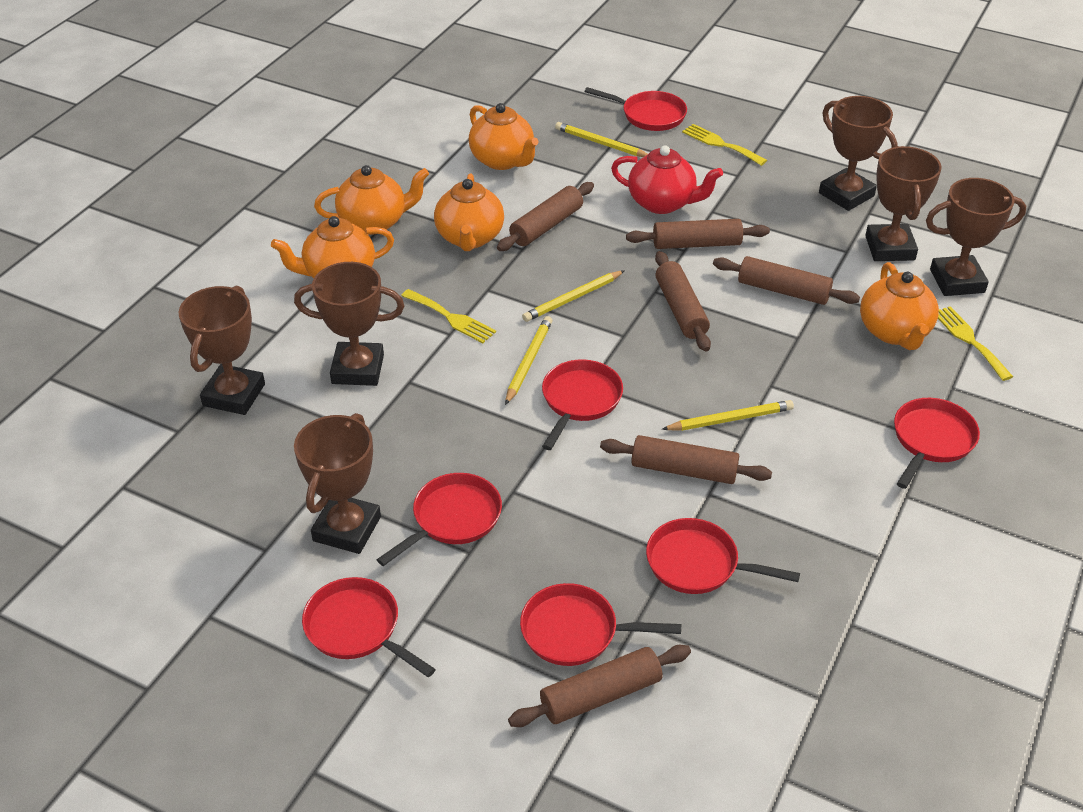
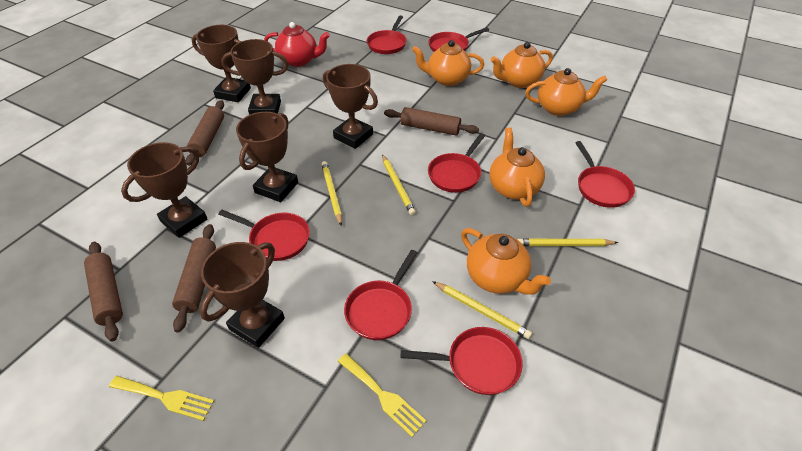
brown rolling pin: [497,182,594,251] [508,645,691,727] [600,435,772,484] [626,219,770,249] [655,251,711,352] [713,256,860,305] = 6 -> [84,242,123,342] [172,224,216,333] [186,100,224,166] [384,107,479,135] = 4
yellow fork: [401,289,496,343] [682,124,767,166] [938,306,1013,381] = 3 -> [109,376,214,421] [338,353,426,437] = 2

